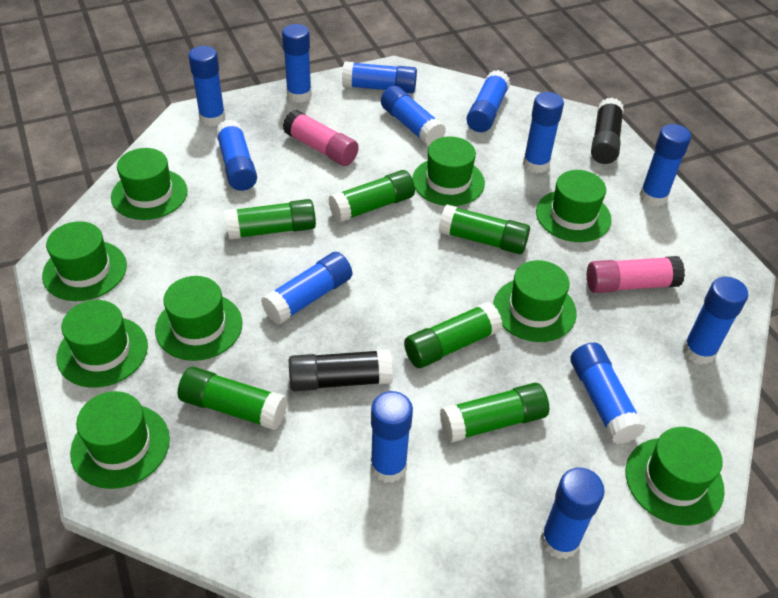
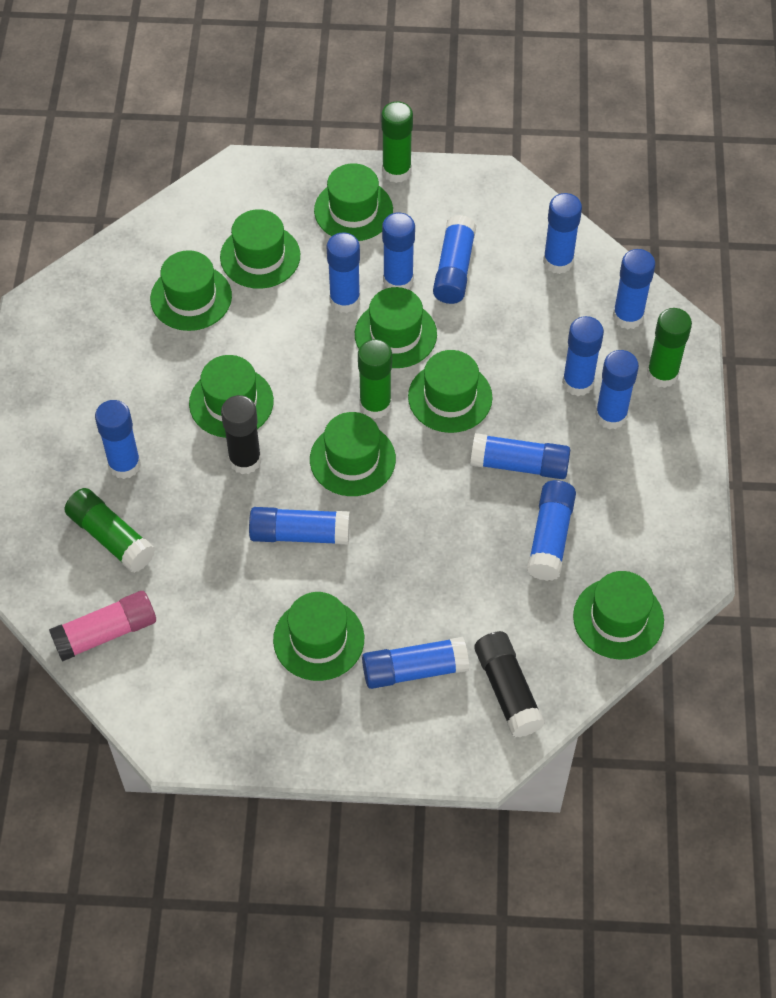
blue glue stick: [189,46,226,126] [216,120,257,191] [261,252,352,324] [282,24,312,103] [342,61,417,93] [371,391,413,483] [381,86,446,146] [466,70,510,132] [523,92,564,173] [540,467,605,559] [570,342,645,444] [639,124,691,206] [683,277,748,365] = 13 -> [95,400,141,479] [249,507,350,545] [327,232,360,313] [362,637,469,689] [382,213,415,290] [433,215,477,304] [470,433,570,479] [527,480,576,581] [543,193,582,274] [562,316,604,396] [595,350,639,429] [613,249,655,329] = 12
green glue stick: [178,367,287,430] [225,199,316,240] [328,170,415,223] [404,302,503,368] [439,204,530,254] [440,383,549,443] = 6 -> [64,488,155,573] [358,339,392,419] [381,101,413,183] [647,308,692,388] = 4
pink glue stick: [283,110,359,166] [587,256,685,293] = 2 -> [49,591,156,662] = 1

